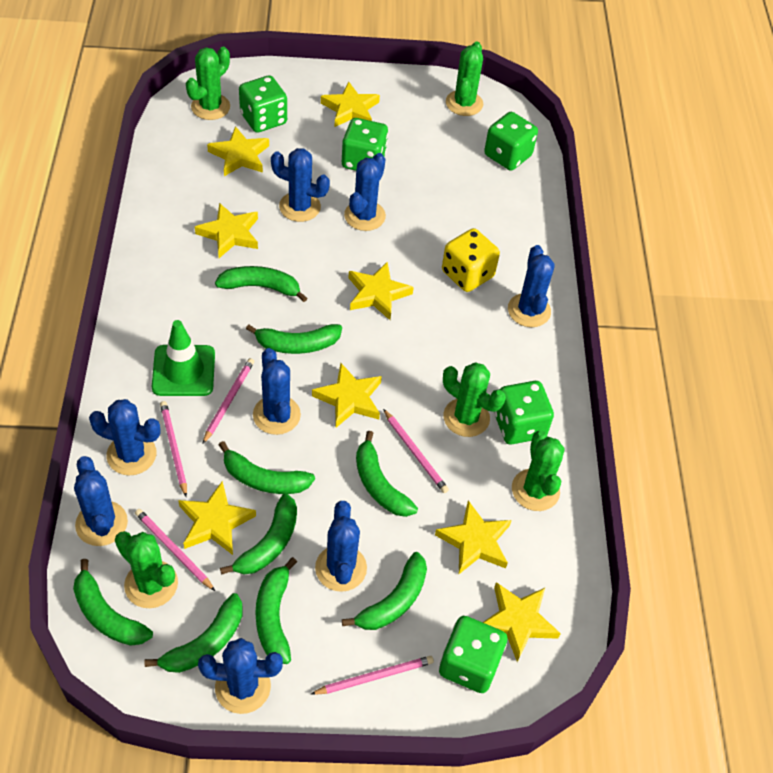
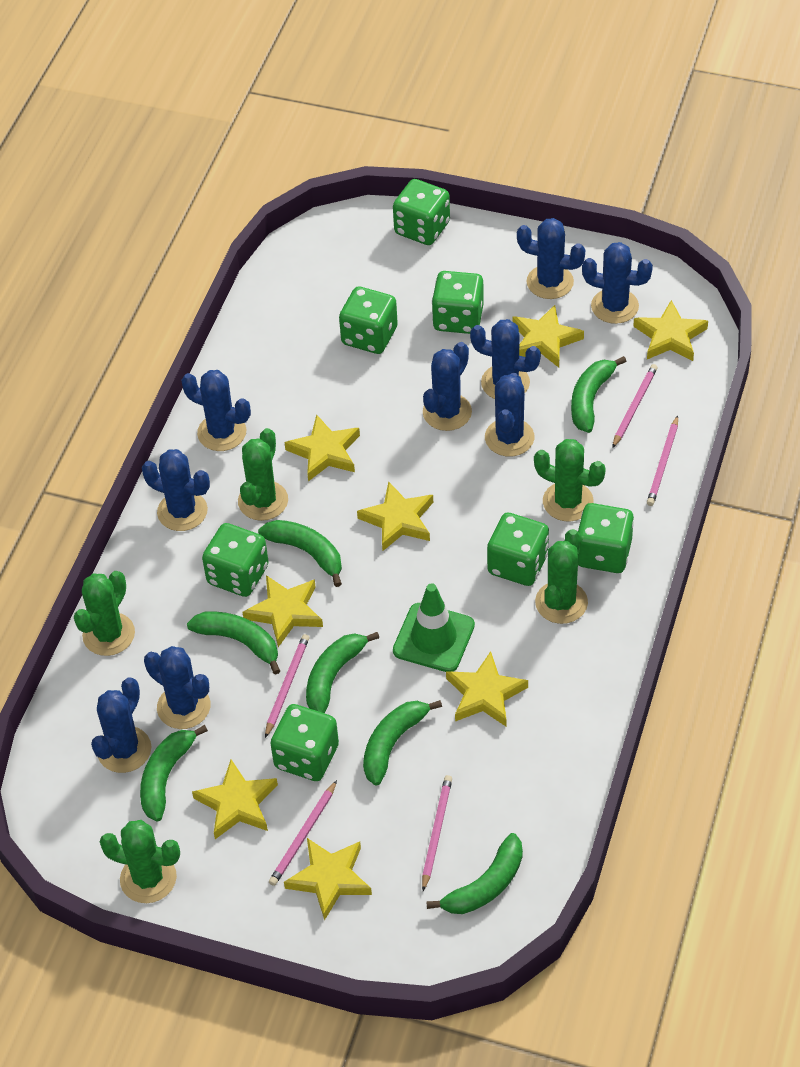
blue cactus: [74,456,128,546] [89,399,161,475] [198,638,283,714] [253,348,301,435] [271,148,330,222] [315,501,367,592] [344,153,386,231] [508,245,555,327] = 8 -> [91,677,151,773] [142,449,210,531] [144,646,211,729] [181,370,251,451] [423,342,472,431] [470,319,541,399] [485,373,534,457] [517,218,585,299] [582,242,653,324] = 9
green banana: [73,559,153,646] [144,593,242,673] [215,266,307,302] [219,441,315,494] [220,493,297,575] [246,324,342,354] [256,557,297,664] [342,552,427,630] [356,431,418,517] = 9 -> [140,725,208,822] [187,611,280,675] [258,520,342,587] [306,632,379,713] [363,700,442,786] [426,833,523,914] [571,356,627,433] = 7
green dice: [239,75,287,133] [342,118,388,171] [439,616,507,693] [484,112,538,171] [494,381,554,445] = 5 -> [202,523,269,597] [271,704,339,781] [339,286,398,354] [393,179,450,245] [432,271,484,334] [487,513,549,586] [578,503,634,573] = 7
yellow dice: [442,228,500,292] = 1 -> none = 0

